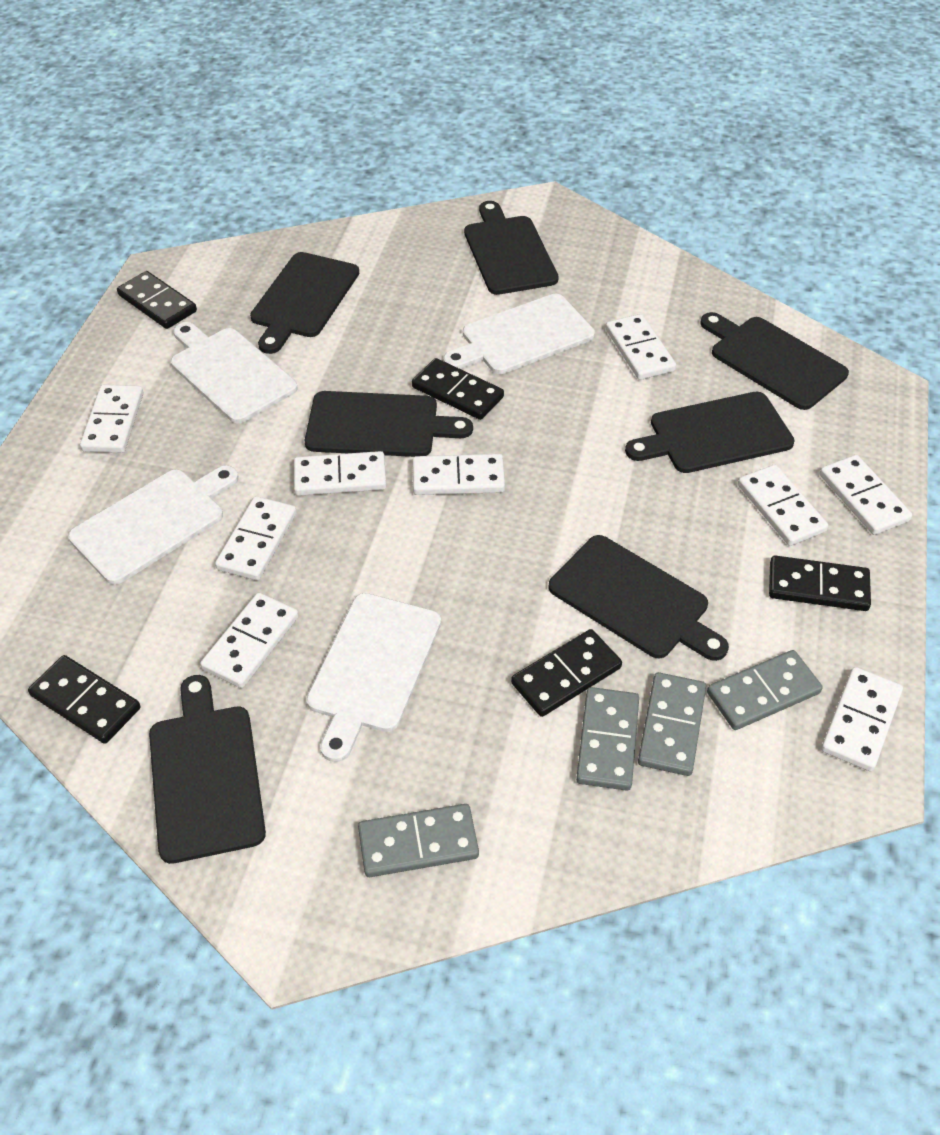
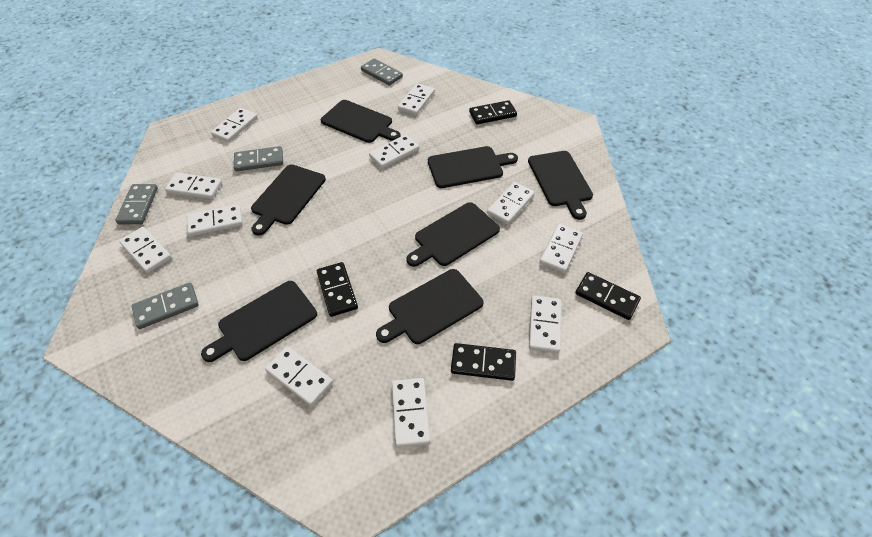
black domino: [28,655,140,744] [117,271,197,329] [412,358,504,420] [511,629,622,717] [769,555,871,611] = 5 -> [317,262,358,317] [451,343,516,381] [469,100,517,124] [575,272,641,320] = 4
white cutting board: [68,465,239,585] [171,322,298,423] [306,593,441,762] [443,294,595,374] = 4 -> none = 0
white domino: [80,385,143,453] [200,593,299,688] [215,496,297,580] [294,451,386,496] [413,454,505,495] [605,314,676,380] [738,464,828,546] [820,455,912,535] [821,667,903,771] = 9 -> [119,227,172,273] [165,173,222,199] [187,204,243,236] [211,108,258,142] [265,346,333,406] [369,135,419,169] [392,378,430,447] [398,83,435,115] [487,182,535,225] [529,296,561,353] [540,224,583,273] = 11

